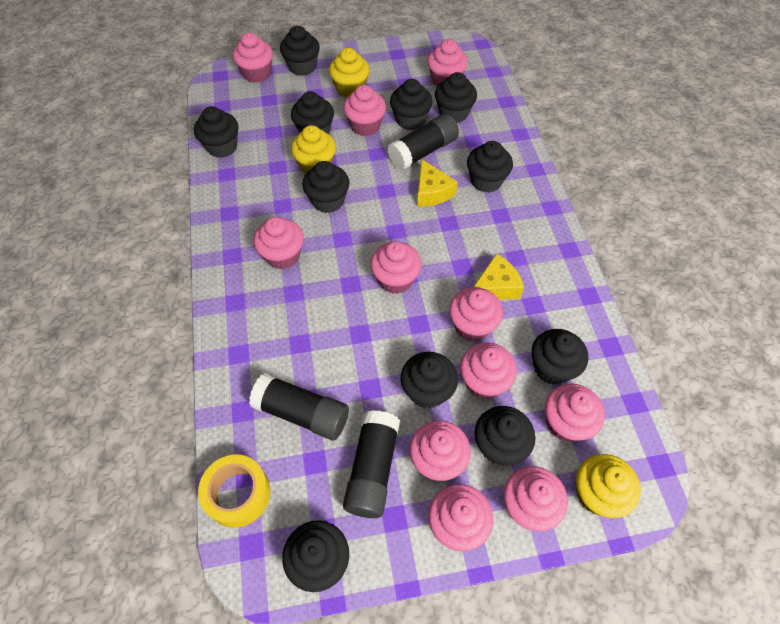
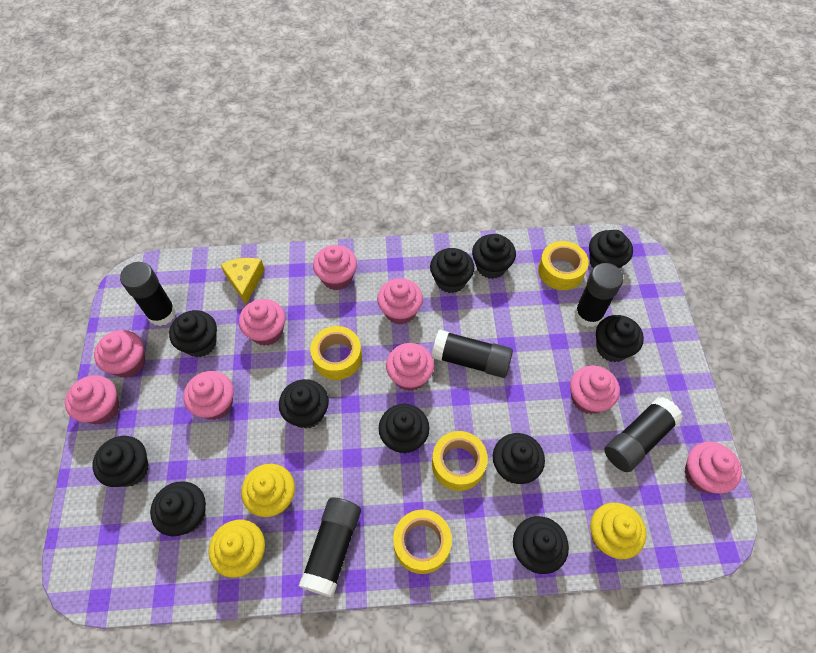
black glue stick: [249,373,349,440] [343,410,400,518] [387,114,459,170] = 3 -> [120,262,176,326] [299,498,361,597] [432,329,513,378] [574,263,623,327] [604,397,683,472] = 5
pink cupcake: [233,32,273,83] [253,217,304,269] [343,85,386,136] [370,241,422,294] [409,420,471,481] [427,39,468,87] [428,484,493,551] [449,287,503,341] [460,342,517,399] [503,466,568,532] [545,384,605,442] = 11 -> [65,375,120,425] [94,330,145,378] [183,371,234,420] [239,299,286,346] [313,245,357,291] [377,278,423,325] [386,343,434,391] [570,365,620,414] [684,442,742,494] = 9
yellow cheese: [417,160,458,206] [474,253,524,300] = 2 -> [221,258,265,304] = 1
yellow tape: [198,455,270,528] = 1 -> [310,326,362,380] [393,509,452,574] [432,431,488,491] [538,241,589,290] = 4

